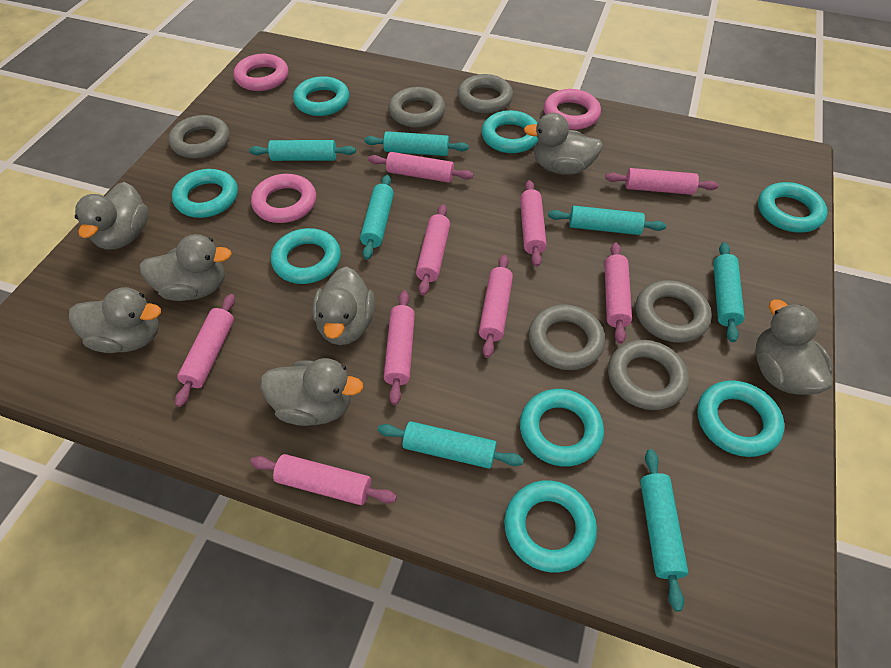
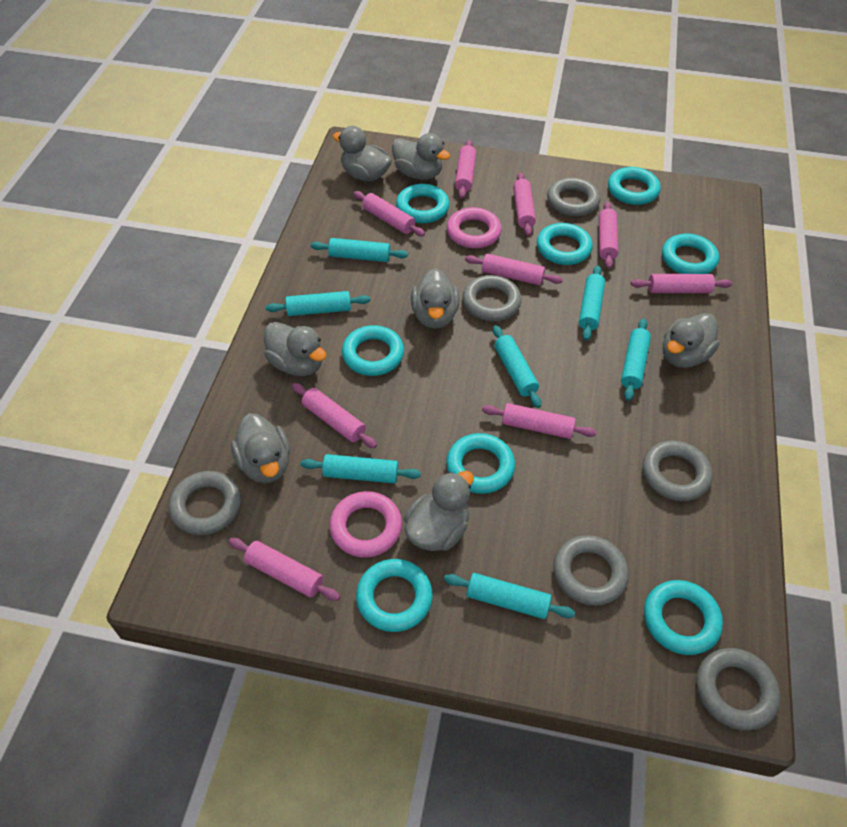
pink ring: [234,54,288,91] [251,174,316,223] [544,89,601,130] = 3 -> [329,491,402,558] [447,207,502,248] = 2

